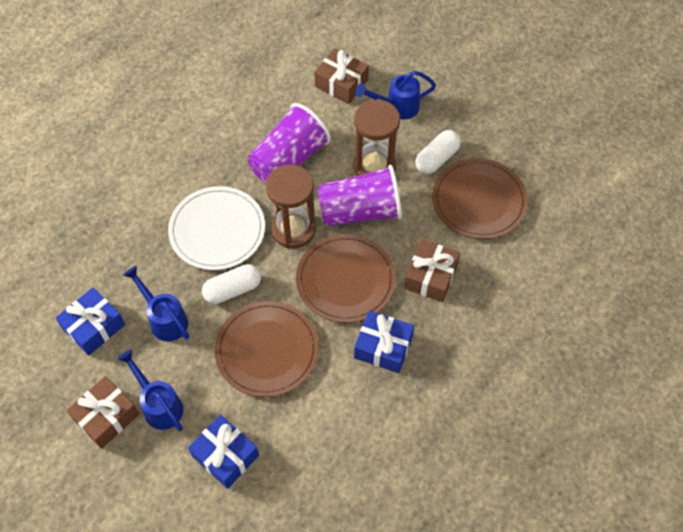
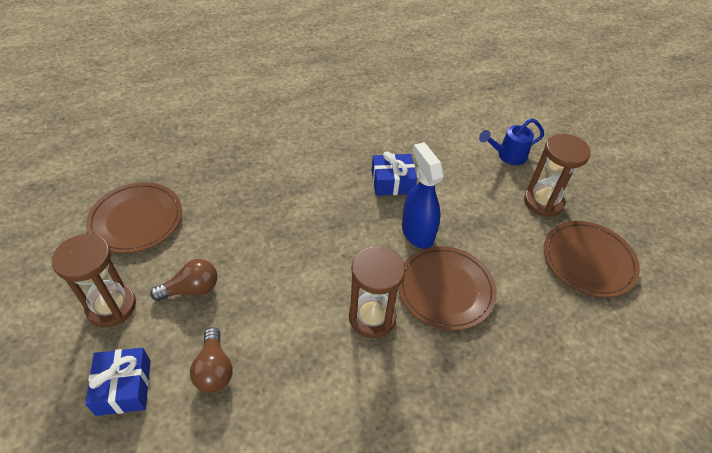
blue gift: [56,287,125,356] [188,415,259,489] [354,311,414,373] = 3 -> [85,348,151,416] [372,151,417,196] = 2
blue spray bottle: none = 0 -> [402,142,444,249] = 1
blue watering can: [118,350,183,431] [123,266,189,341] [356,71,436,119] = 3 -> [479,118,544,165] = 1
brown gift: [66,376,139,449] [314,48,369,104] [404,239,460,302] = 3 -> none = 0
brown hourglass: [266,165,316,249] [353,99,400,176] = 2 -> [51,234,136,327] [349,246,405,338] [524,134,591,217] = 3
brown light bulb: none = 0 -> [150,259,217,301] [190,327,233,393] = 2
purple cup: [248,103,331,183] [317,165,402,226] = 2 -> none = 0
white capsule: [202,264,261,304] [415,130,461,174] = 2 -> none = 0
white plate: [168,186,265,270] = 1 -> none = 0

